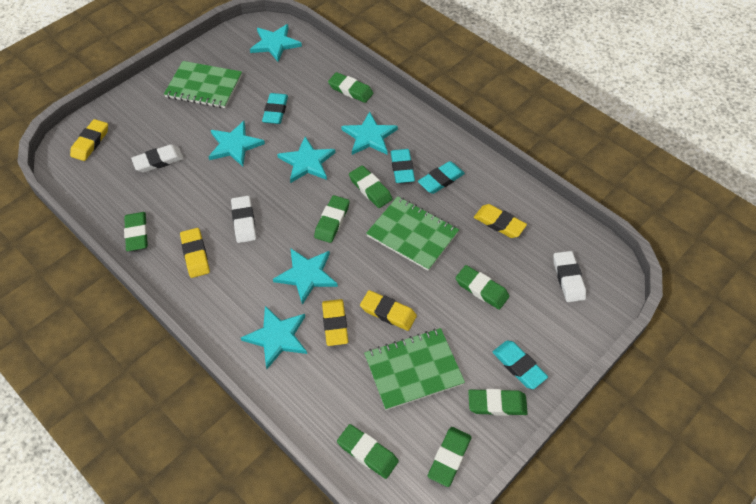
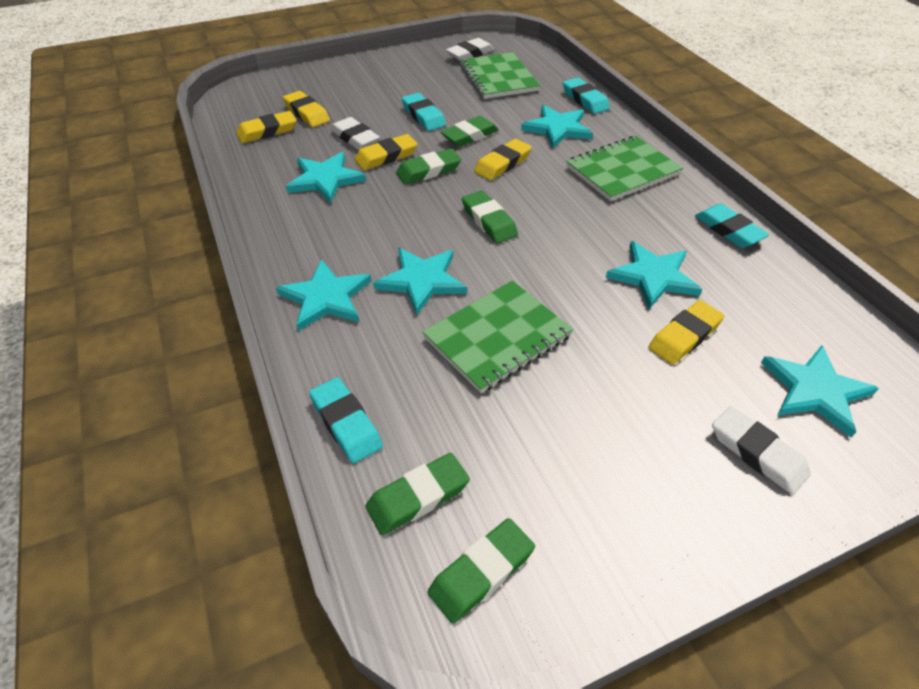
green eraser: [124,212,148,251] [314,195,350,243] [328,72,373,103] [337,424,399,479] [349,165,392,208] [428,427,471,487] [456,265,509,310] [468,389,528,416] = 8 -> [366,453,470,535] [396,148,461,184] [428,518,535,624] [441,116,499,147] [462,190,518,243] = 5

